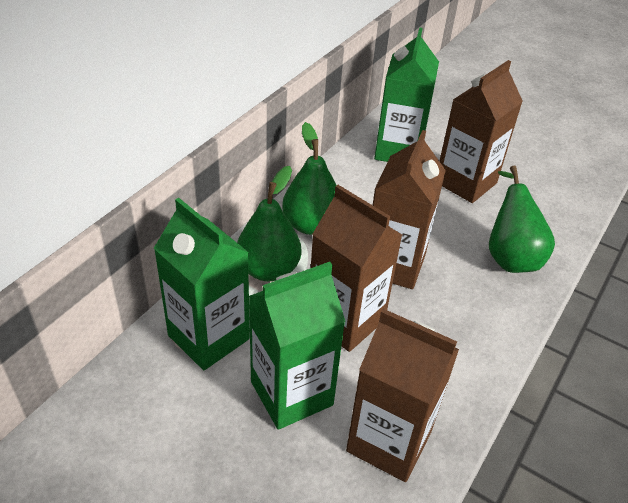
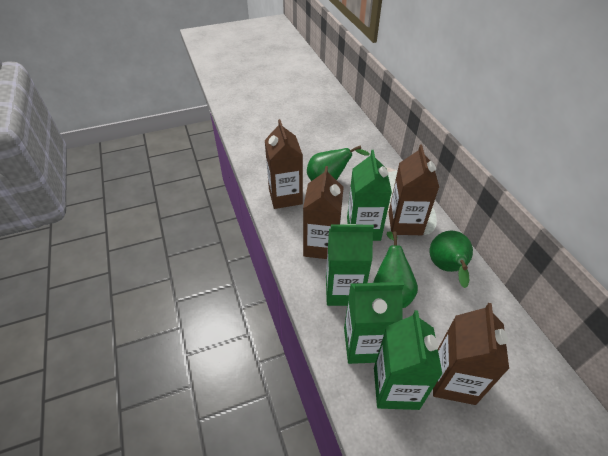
green carton: [154,198,250,370] [249,262,346,430] [374,27,439,162] = 3 -> [326,224,374,306] [344,282,404,364] [347,150,392,241] [374,310,443,410] = 4

